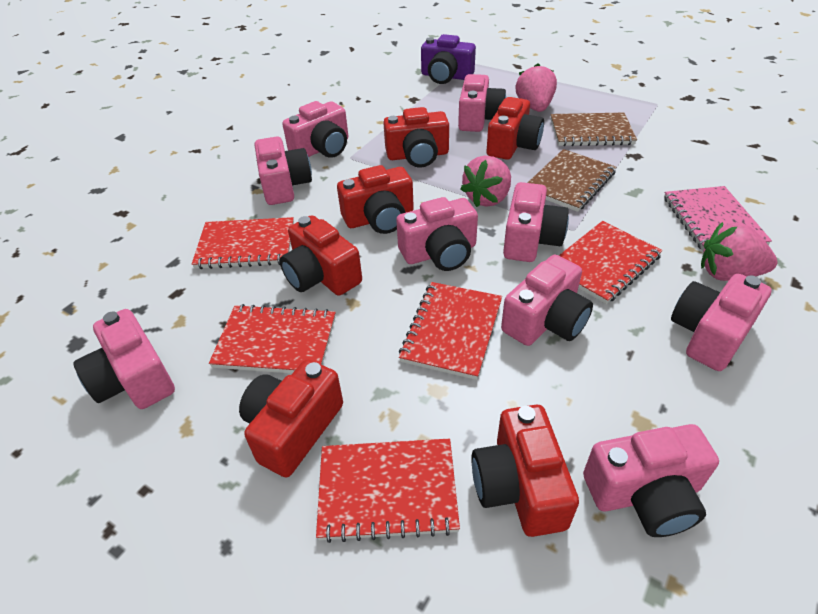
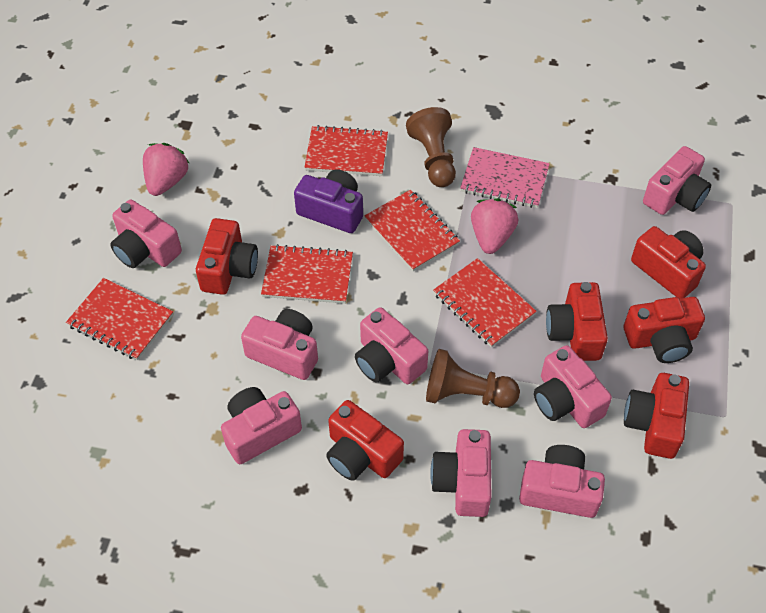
brown notebook: [528,149,617,212] [551,113,637,146] = 2 -> none = 0
brown pawn: none = 0 -> [406,107,456,187] [426,349,520,408] = 2
pink camera: [73,309,175,409] [255,136,312,205] [282,101,348,158] [396,197,478,271] [458,74,506,132] [501,255,593,346] [503,182,569,262] [583,424,719,537] [671,274,772,371] = 9 -> [110,200,182,268] [221,387,302,464] [241,309,318,380] [355,307,428,384] [430,429,491,517] [519,445,605,518] [534,345,612,428] [643,146,711,215] = 8
pink strawberry: [460,155,511,207] [516,63,557,112] [701,222,777,281] = 3 -> [143,143,190,196] [471,198,518,254] = 2

